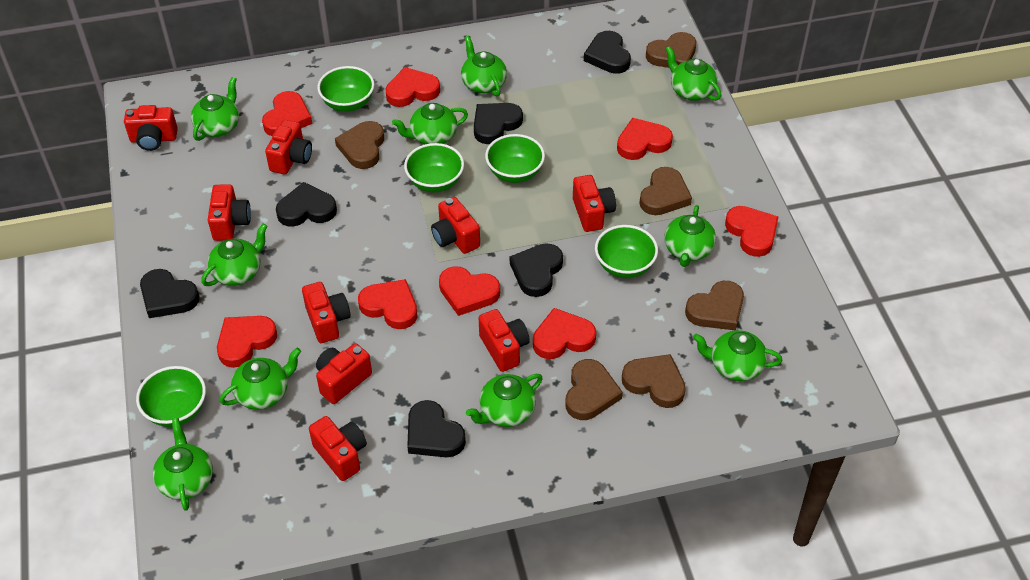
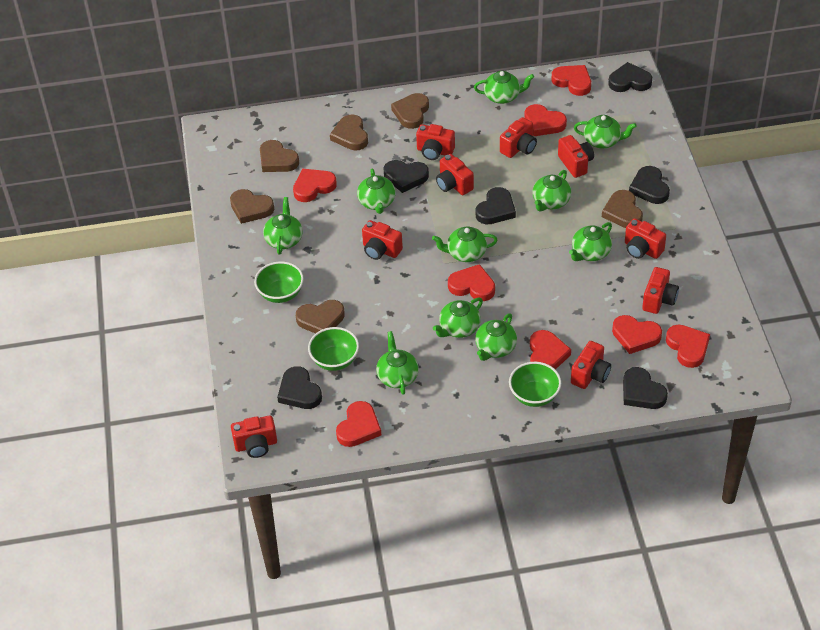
green bowl: [136,366,206,427] [317,66,374,112] [404,143,464,193] [485,134,545,183] [595,225,658,278] = 5 -> [254,261,304,303] [308,327,359,371] [509,362,561,407] = 3

